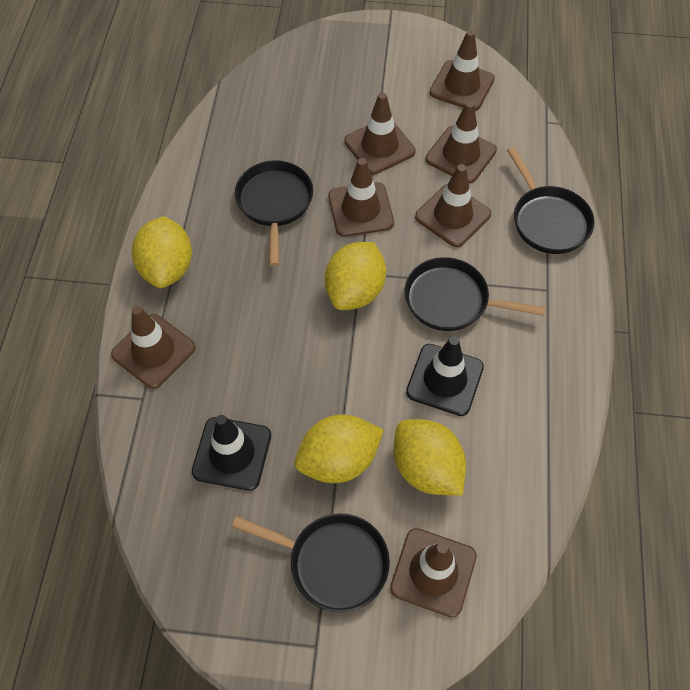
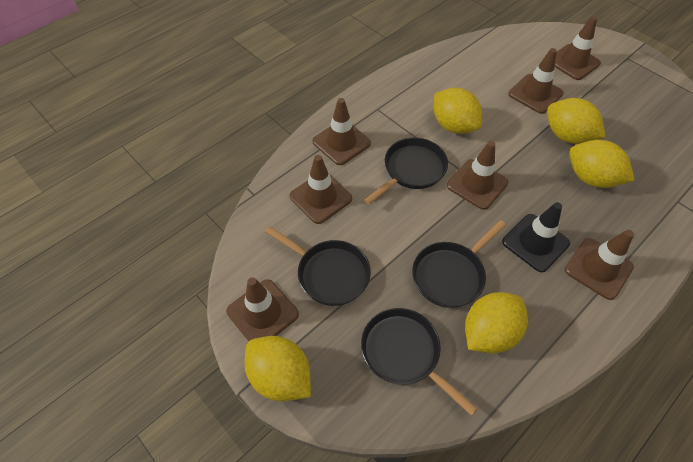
black traffic cone: [192,415,271,491] [406,336,484,416] = 2 -> [502,202,570,272] = 1
yellow lemon: [132,216,192,288] [295,414,384,483] [325,242,386,310] [393,419,466,496] = 4 -> [245,336,311,401] [434,87,482,134] [465,292,528,354] [547,98,606,144] [569,140,635,188] = 5

